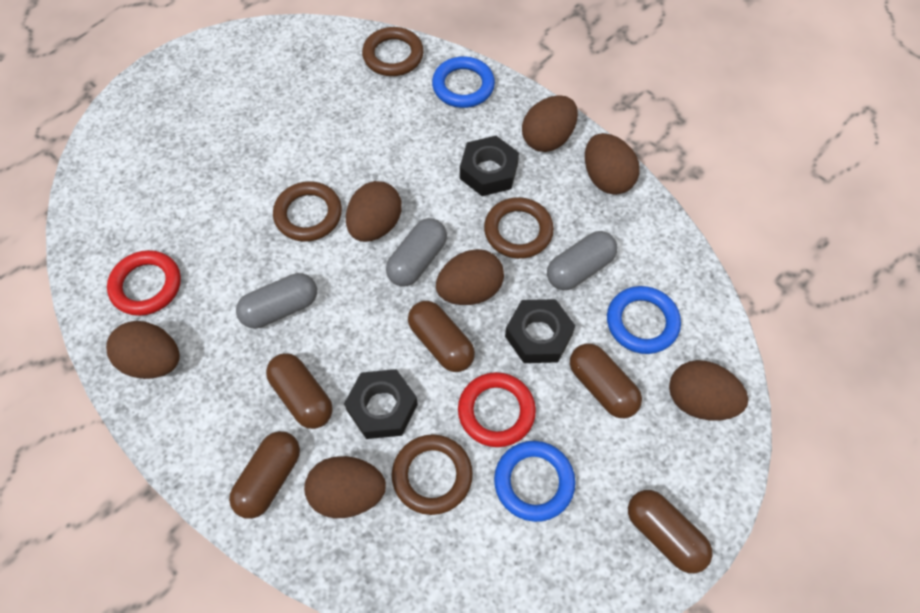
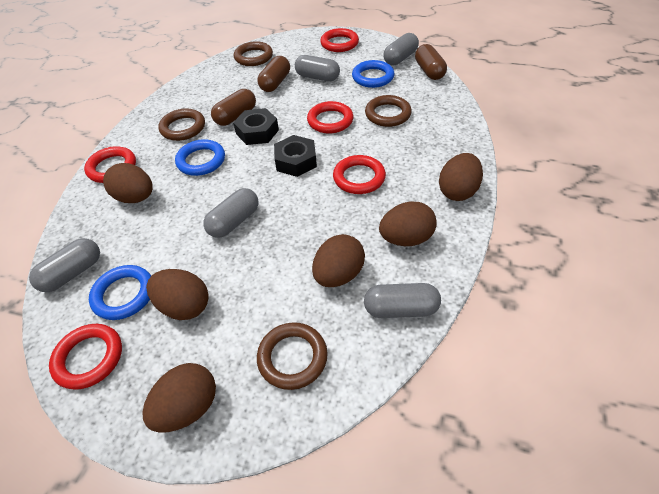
black nut: [344,369,418,439] [460,136,519,196] [505,299,575,363] = 3 -> [233,108,279,145] [274,135,317,177] = 2
brown capsule: [229,431,300,519] [266,353,333,429] [408,301,475,372] [570,343,642,418] [628,490,713,573] = 5 -> [211,89,256,126] [258,56,290,92] [415,44,447,80] = 3
brown egg: [106,321,180,379] [304,456,386,518] [346,181,402,242] [436,249,504,305] [522,95,578,152] [585,133,640,195] [669,360,748,421] = 7 -> [103,163,153,203] [142,363,216,432] [146,269,209,320] [312,234,365,287] [379,202,437,246] [439,153,483,201] = 6
grey capsule: [236,273,317,328] [386,218,447,287] [547,231,617,290] = 3 -> [29,238,100,292] [203,188,258,238] [295,55,340,81] [364,283,441,318] [383,33,419,66] = 5
red ring: [107,250,181,316] [458,372,536,447] = 2 -> [49,324,122,390] [84,146,136,183] [307,101,353,133] [320,28,359,52] [333,155,386,194] = 5

